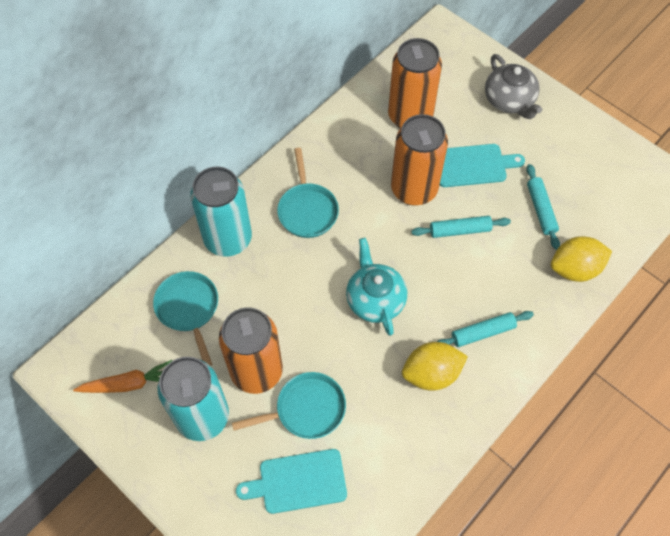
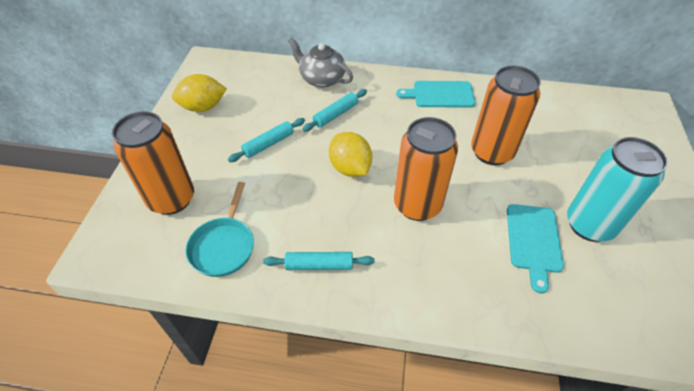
orange carrot: [73,360,172,393] = 1 -> none = 0
turquoise can: [158,357,229,441] [190,167,252,257] = 2 -> [567,137,668,242] = 1
turquoise pan: [153,271,218,366] [232,372,346,439] [277,148,339,238] = 3 -> [186,182,254,277] = 1
turquoise teapot: [346,238,407,336] = 1 -> none = 0

